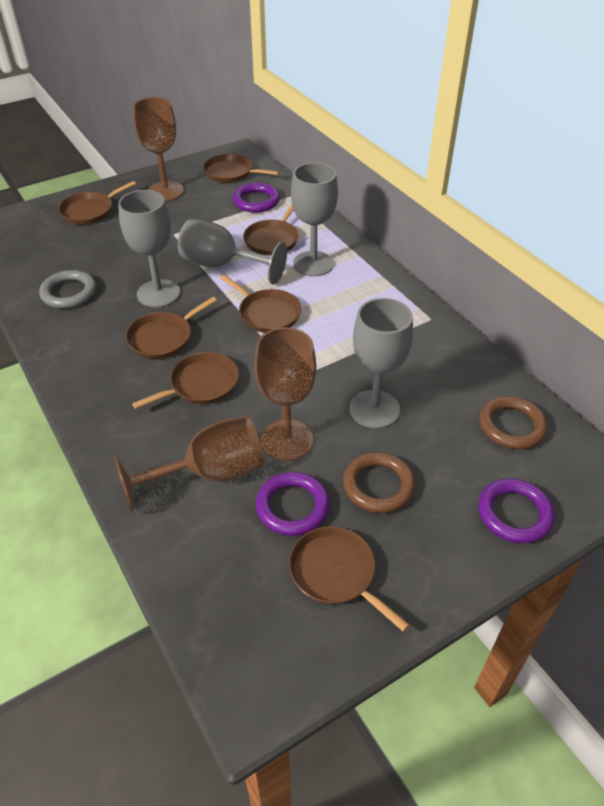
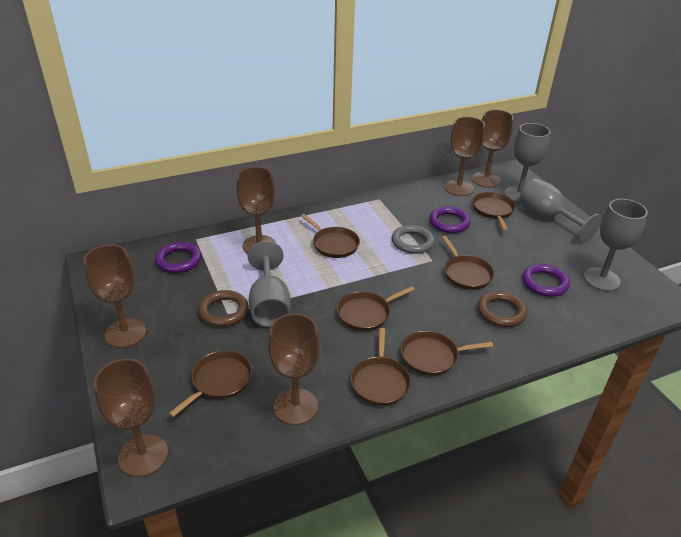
brown goblet: [114,416,264,512] [133,97,184,201] [254,327,316,461] = 3 -> [84,245,146,348] [94,359,168,477] [236,167,276,254] [268,313,320,425] [444,117,485,196] [472,109,514,188] = 6

